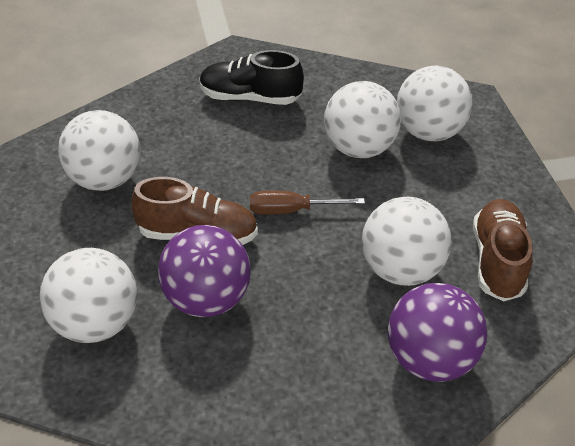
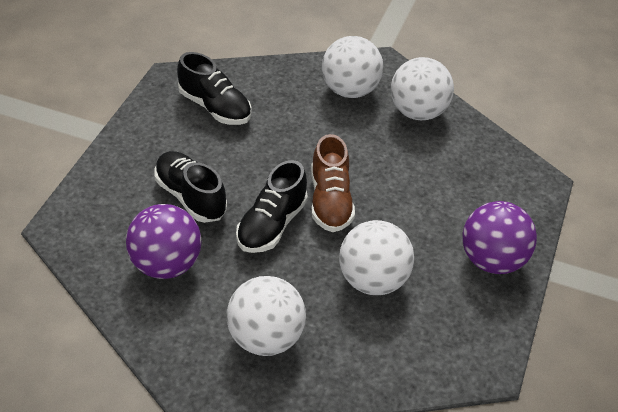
black shoe: [199,50,304,105] = 1 -> [154,151,227,223] [177,52,251,125] [236,160,308,253] = 3
brown screwdriver: [250,191,365,215] = 1 -> none = 0
brown shoe: [131,177,258,245] [473,199,532,301] = 2 -> [311,134,355,232] = 1
white ball: [40,248,137,343] [58,110,140,191] [324,81,401,158] [362,197,452,286] [397,66,472,141] = 5 -> [227,276,306,356] [322,36,383,98] [339,220,414,295] [391,57,454,120] = 4

